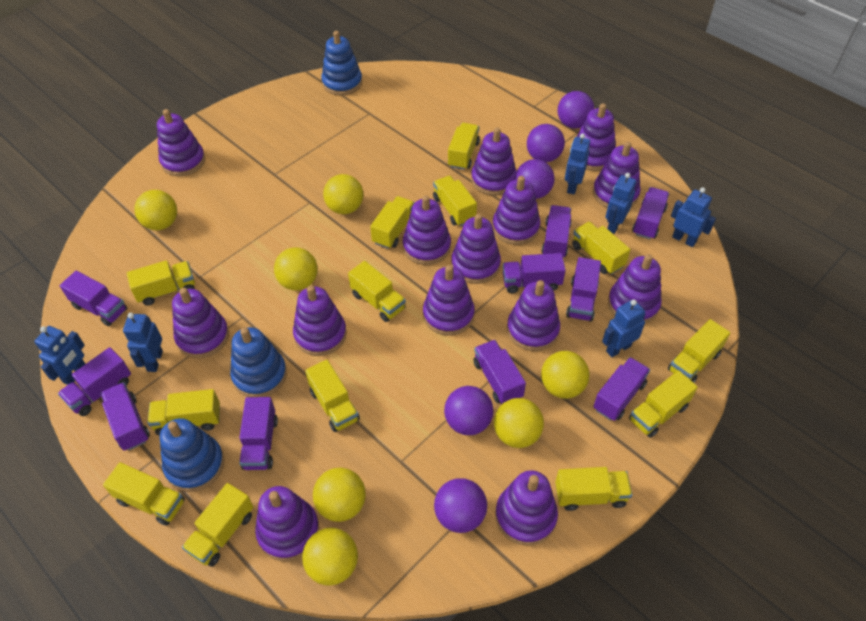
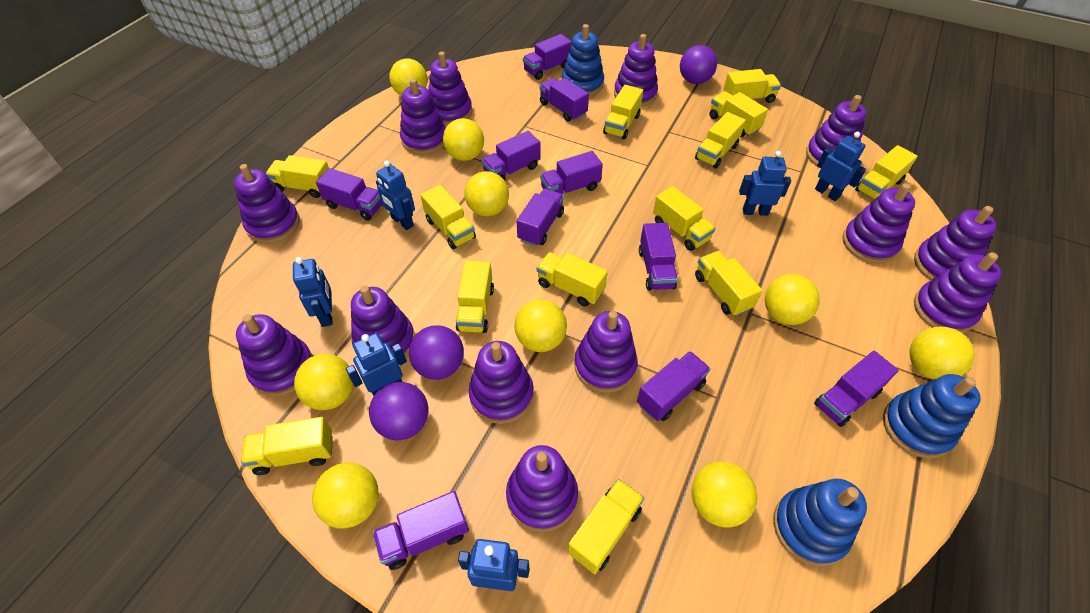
purple ball: [434,478,487,533] [444,386,493,435] [515,159,555,199] [527,124,565,162] [558,91,595,128] = 5 -> [369,382,428,441] [409,325,464,380] [680,45,717,84] = 3
purple stacking toy: [157,109,205,176] [172,288,229,358] [255,486,320,561] [293,285,347,356] [403,195,451,265] [423,265,475,336] [451,214,501,284] [471,127,516,195] [492,176,541,245] [495,470,558,546] [507,280,560,351] [577,103,616,171] [593,141,641,208] [608,254,661,323] = 14 -> [234,164,300,243] [236,314,313,396] [351,286,415,358] [400,79,446,154] [429,51,472,126] [469,341,534,424] [506,445,578,532] [574,311,638,393] [614,34,658,107] [806,95,866,168] [843,183,915,263] [914,206,997,280] [914,252,1002,333] = 13
yellow ball: [134,190,177,230] [274,247,317,290] [302,528,358,586] [313,468,366,522] [323,174,363,214] [494,398,544,448] [541,351,589,399] = 7 -> [294,354,354,410] [312,462,379,528] [389,58,428,96] [443,118,484,161] [465,171,509,217] [514,300,567,352] [691,462,757,528] [765,274,820,325] [910,327,974,380] = 9

